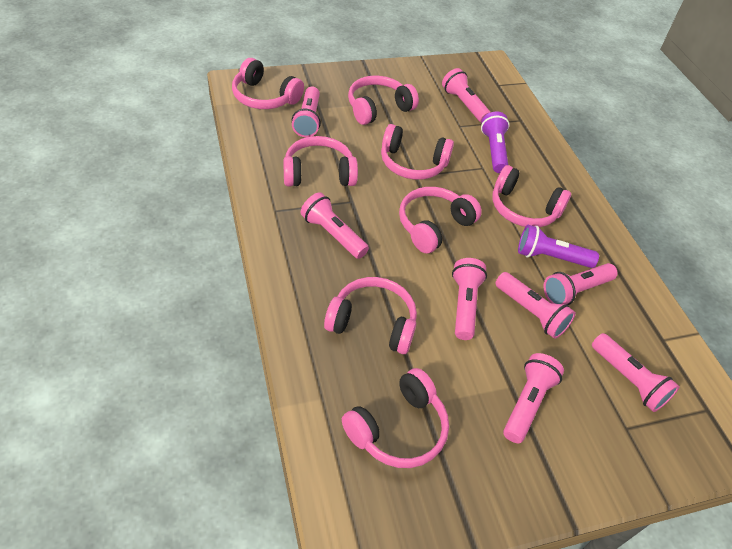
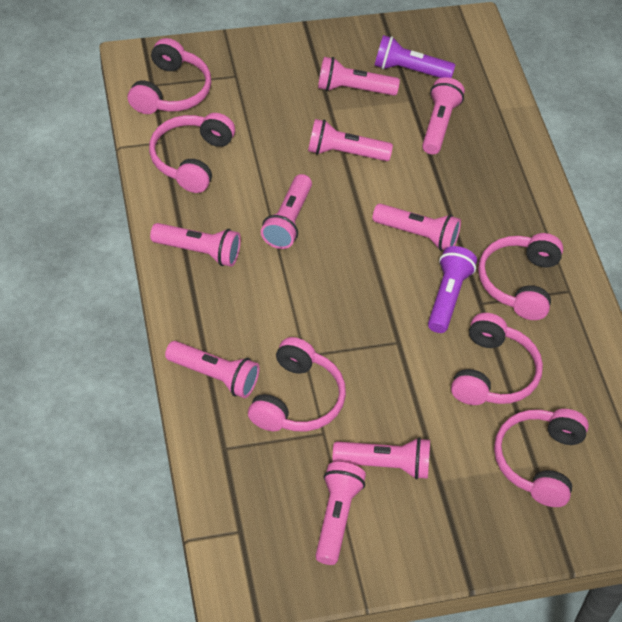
pink flashlight: [292,87,321,137] [301,192,369,259] [442,68,491,122] [452,258,487,340] [495,272,576,339] [503,353,564,443] [544,263,618,305] [592,333,679,412] = 8 -> [150,223,241,267] [165,341,260,398] [261,174,312,249] [308,119,393,161] [315,462,366,565] [318,57,400,96] [333,437,430,480] [372,204,461,251] [422,77,465,155] = 9
pink headphones: [232,58,304,109] [284,136,358,186] [324,277,417,354] [342,368,449,468] [348,76,419,125] [381,124,454,180] [399,187,482,253] [493,165,571,227] = 8 -> [128,38,211,114] [149,113,235,193] [248,337,346,431] [451,313,543,405] [478,233,563,320] [494,409,589,507] = 6

